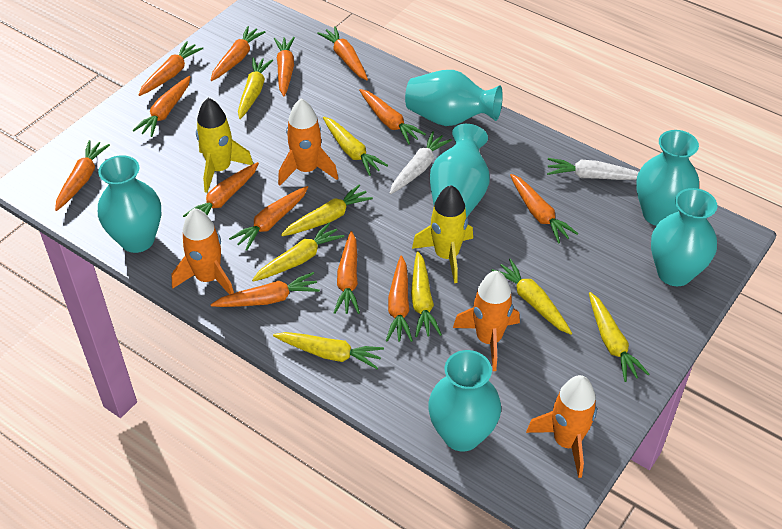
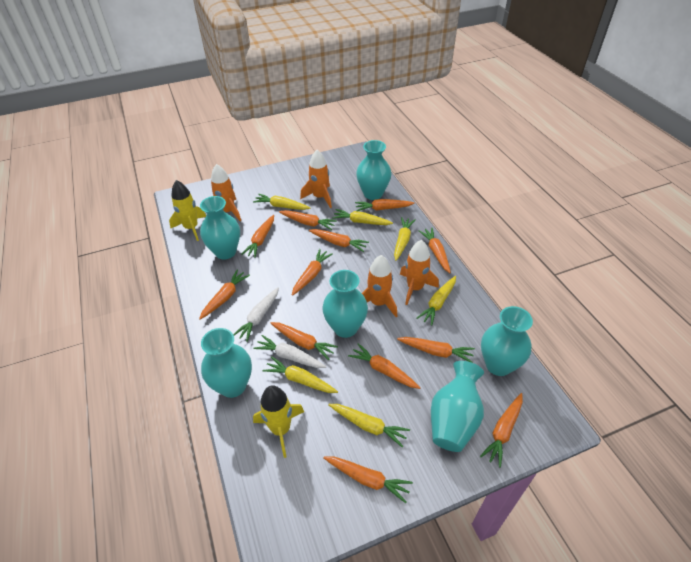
orange carrot: [55,140,110,211] [132,76,190,137] [138,41,203,96] [183,162,259,217] [211,26,265,81] [211,272,320,307] [229,186,308,251] [274,37,295,97] [317,26,368,80] [334,231,360,314] [359,89,426,144] [386,255,413,342] [510,174,578,243] = 13 -> [199,270,250,320] [241,215,274,258] [271,322,338,360] [279,210,337,230] [292,249,333,296] [309,229,369,252] [323,456,413,503] [348,343,421,389] [355,199,415,211] [397,337,475,363] [419,228,451,273] [480,393,523,468] = 12
yellow carrot: [238,57,273,119] [252,222,344,282] [273,332,384,369] [281,185,373,236] [323,117,388,176] [411,251,442,337] [491,259,572,335] [589,292,649,382] = 8 -> [253,194,310,210] [263,357,338,393] [328,404,410,448] [332,209,393,225] [394,217,416,261] [417,276,456,326] = 6

